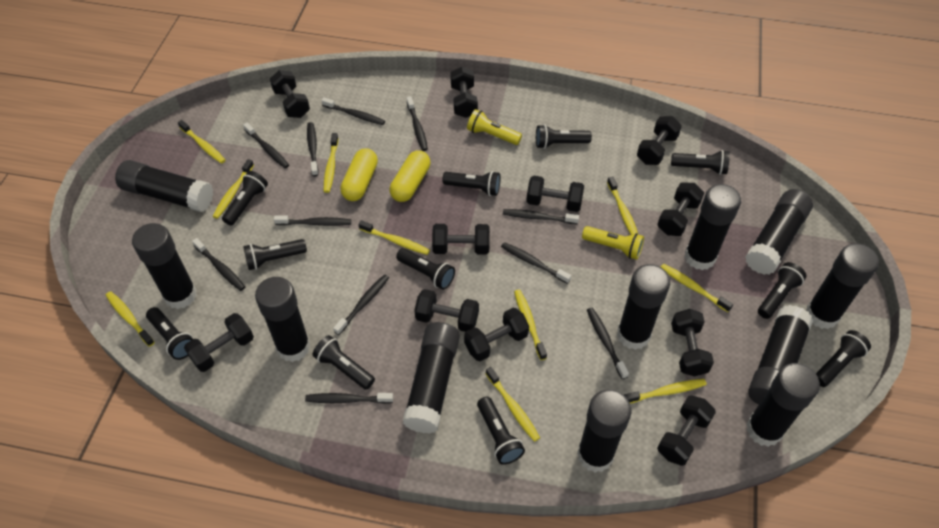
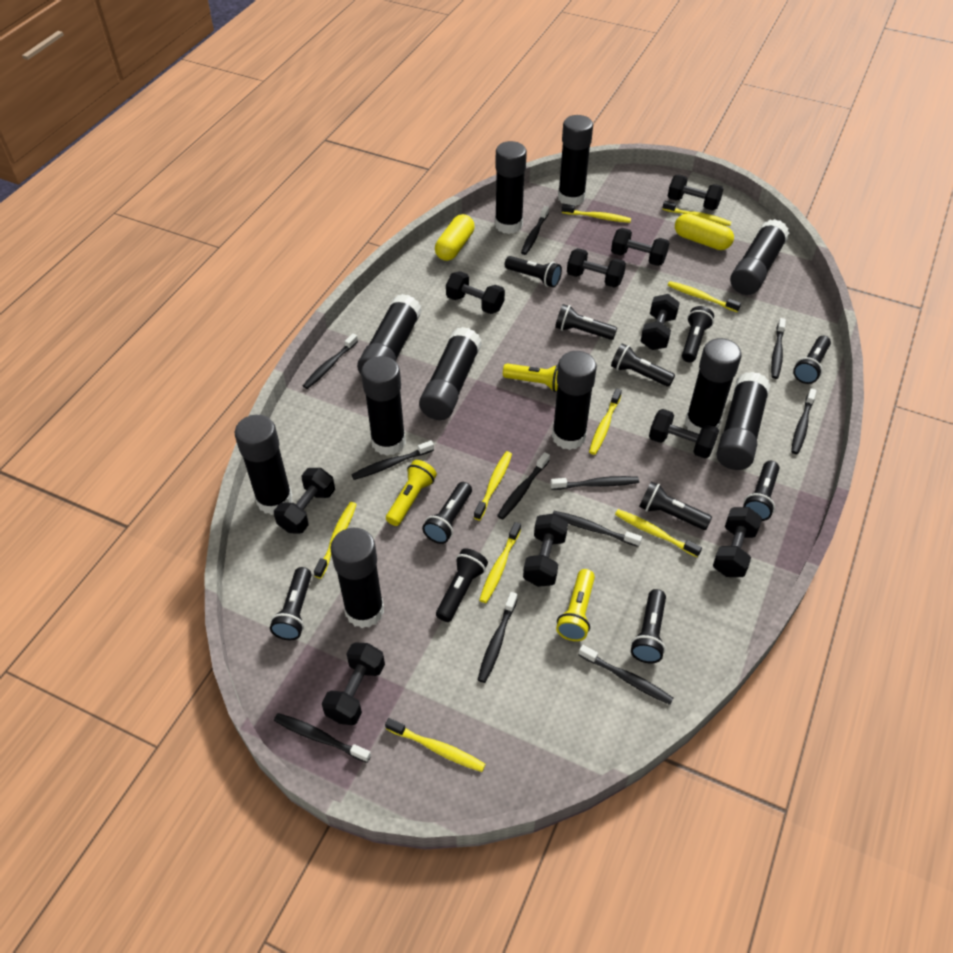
black dumbbell: [184,313,254,372] [270,70,310,118] [414,289,479,332] [432,224,490,255] [450,67,478,118] [464,308,529,361] [526,176,584,212] [637,116,682,165] [657,183,704,236] [657,395,716,466] [671,309,714,376] = 11 -> [274,468,335,534] [322,642,385,725] [446,271,505,314] [523,514,568,587] [567,248,626,288] [611,228,670,266] [641,294,680,350] [649,409,719,458] [668,175,724,211] [713,507,762,577] = 10
yellow flashlight: [467,109,522,145] [582,226,644,260] = 2 -> [386,460,437,526] [503,363,558,392] [556,569,595,641] = 3
yellow toothbrush: [106,291,155,347] [178,120,226,164] [212,159,254,219] [324,133,338,193] [359,220,430,255] [486,367,540,442] [514,290,547,360] [607,177,638,235] [624,379,707,404] [661,264,733,312] = 10 -> [314,502,357,579] [385,718,486,772] [474,451,512,520] [479,522,521,603] [562,204,631,223] [589,388,622,455] [615,509,702,557] [662,201,731,226] [668,281,741,312] = 9

